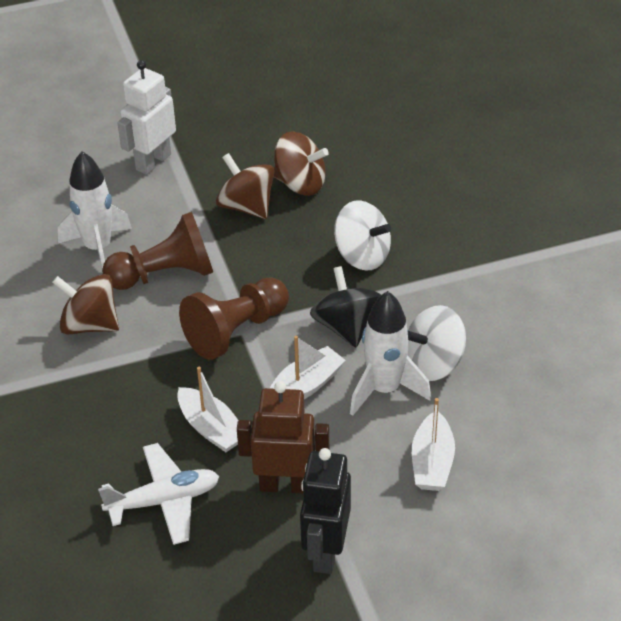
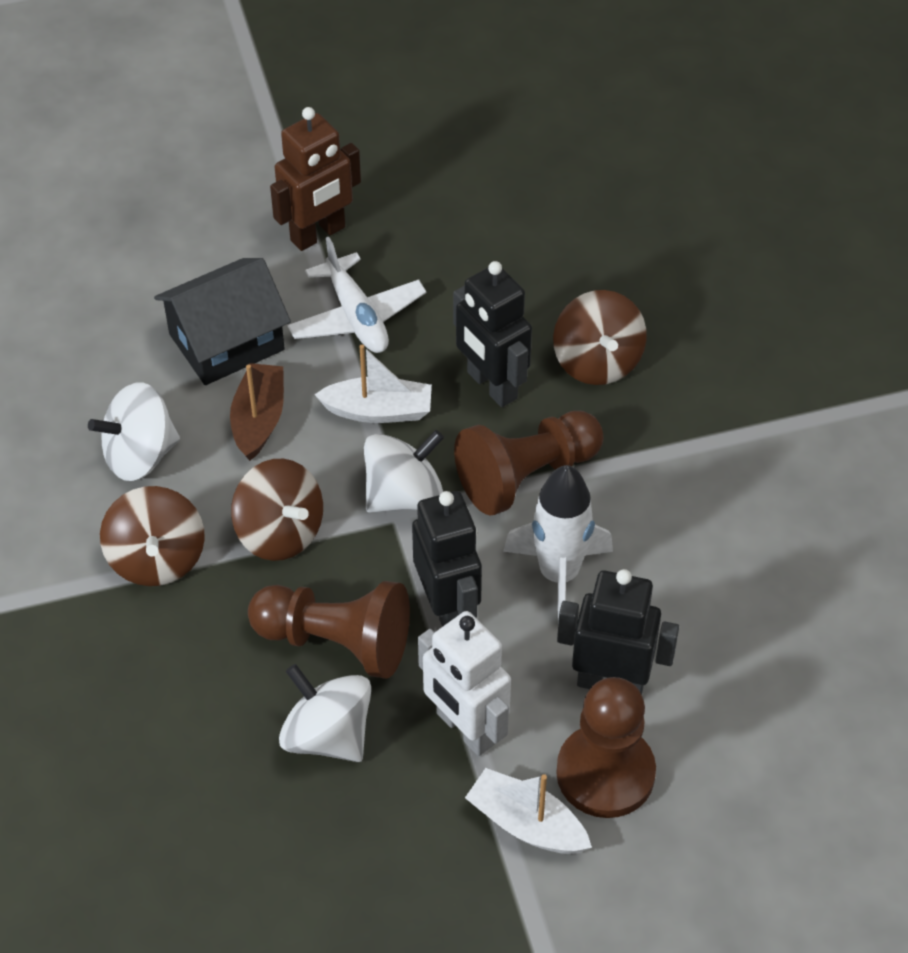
black house: none = 0 -> [154,258,291,385] = 1
black robot: [300,448,351,574] = 1 -> [412,491,482,627] [453,261,532,407] [557,569,679,695] = 3
black spinning top: [310,266,381,347] = 1 -> none = 0
brown boat: none = 0 -> [230,363,284,461] = 1
brown pawn: [102,212,213,290] [179,277,289,360] = 2 -> [248,581,410,679] [454,411,603,516] [556,677,656,818] = 3
white boat: [177,367,238,452] [270,336,346,399] [412,398,455,491] = 3 -> [314,345,432,423] [465,768,592,854] = 2
white rocket: [58,151,132,269] [350,291,431,416] = 2 -> [503,465,613,622] = 1
white spinning top: [334,200,391,271] [408,305,466,381] = 2 -> [88,382,180,481] [279,664,371,762] [364,430,444,513] = 3

